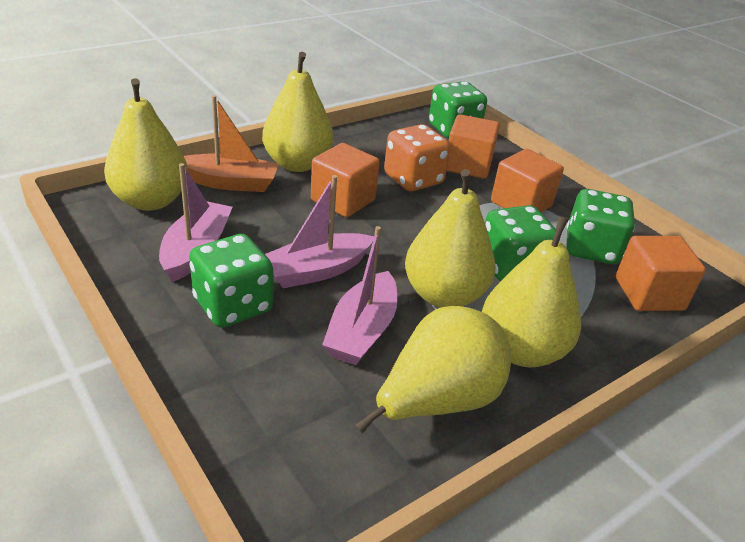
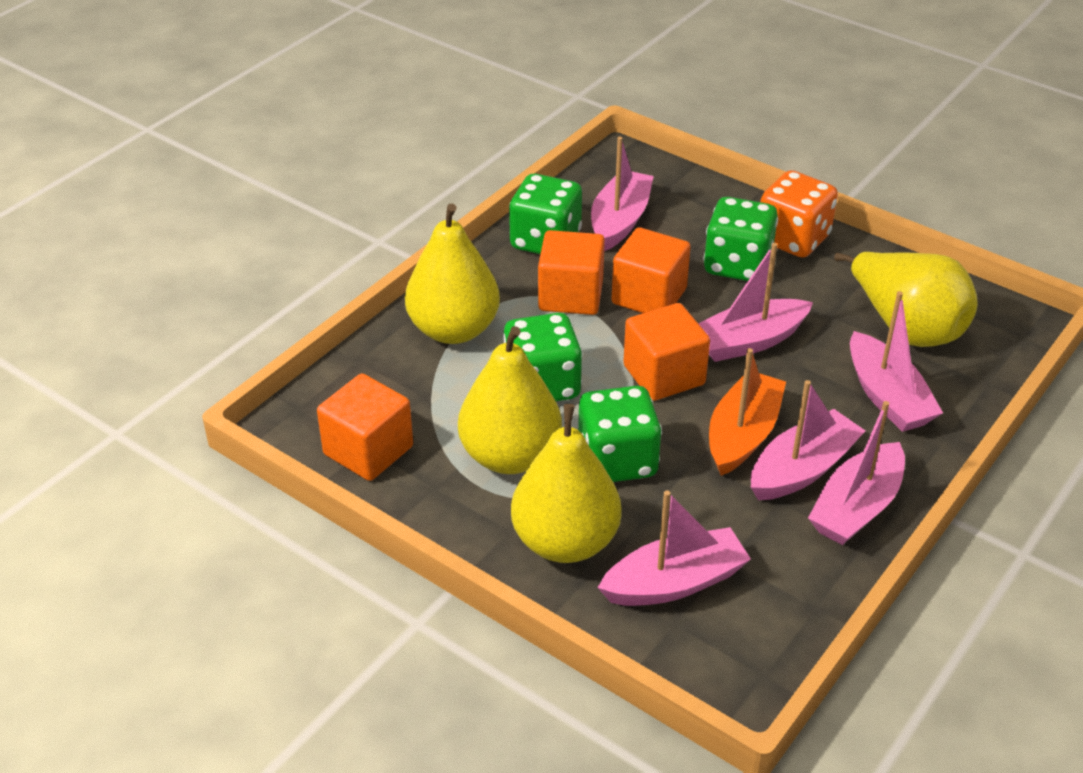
pink boat: [159,163,232,282] [265,175,374,288] [322,226,398,365] = 3 -> [591,137,654,251] [598,490,751,606] [698,243,813,362] [751,380,865,500] [808,401,905,545] [850,291,943,432] = 6
yellow pear: [104,78,188,211] [262,52,333,172] [355,306,511,434] [405,169,496,308] [482,216,581,367] = 5 -> [405,204,500,344] [458,326,562,474] [511,404,621,563] [834,252,978,347] = 4

